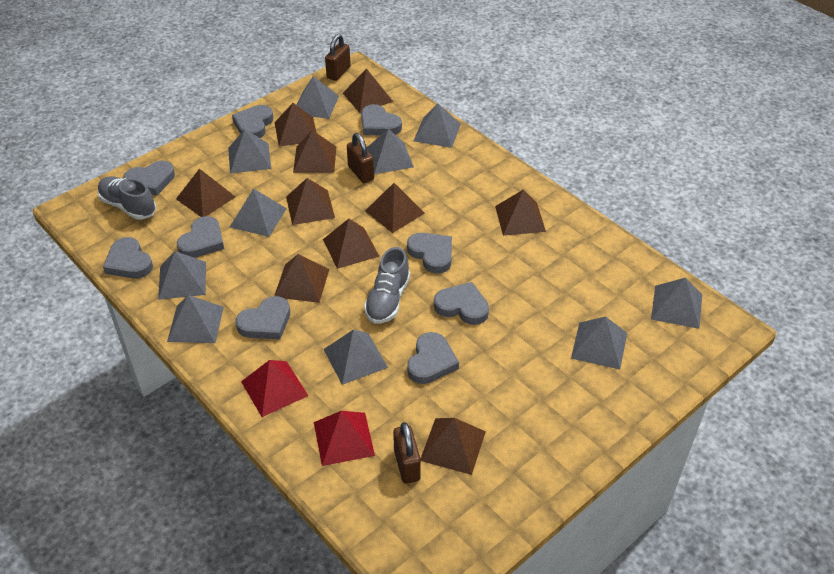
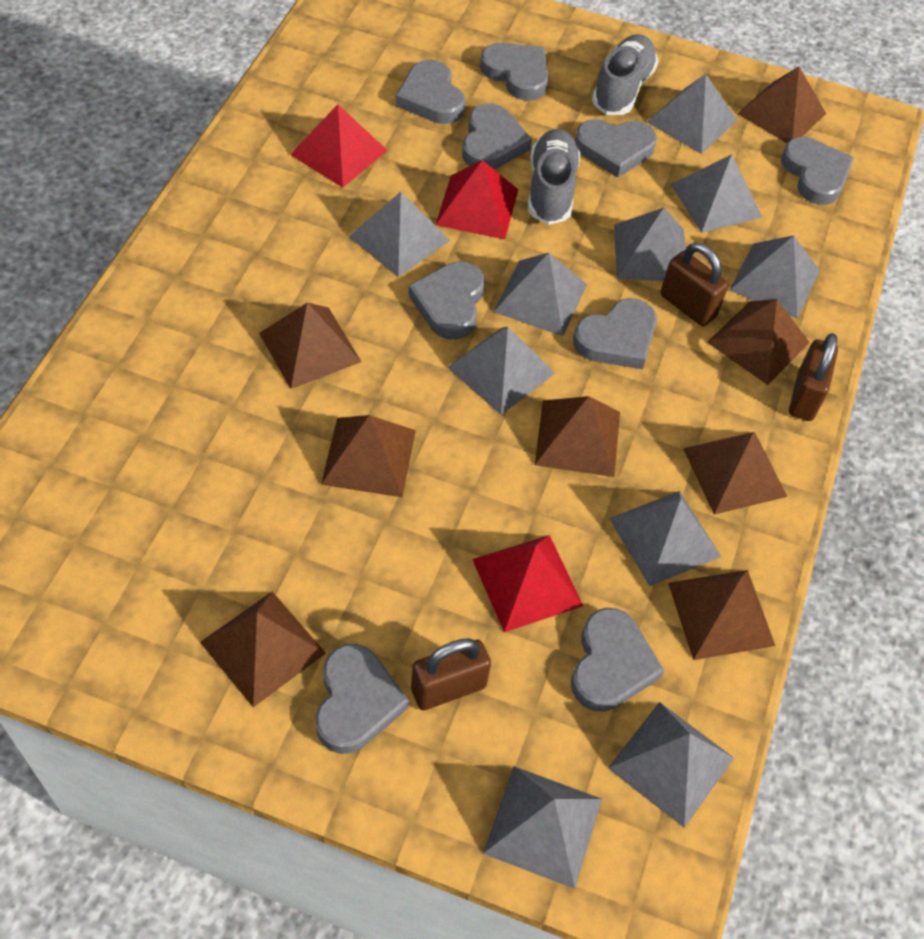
brown pyramid: [176,168,235,217] [274,103,316,146] [274,254,329,303] [286,178,335,225] [293,130,336,173] [323,219,380,269] [343,69,393,113] [365,183,425,233] [421,418,486,475] [495,189,546,236] = 10 -> [200,591,326,707] [259,302,361,389] [321,415,416,497] [535,396,620,477] [668,570,775,660] [683,432,787,515] [707,299,810,385] [737,67,826,143] = 8
red pyramid: [241,360,309,417] [314,411,375,466] = 2 -> [290,104,388,188] [436,160,519,239] [472,535,583,632] = 3

